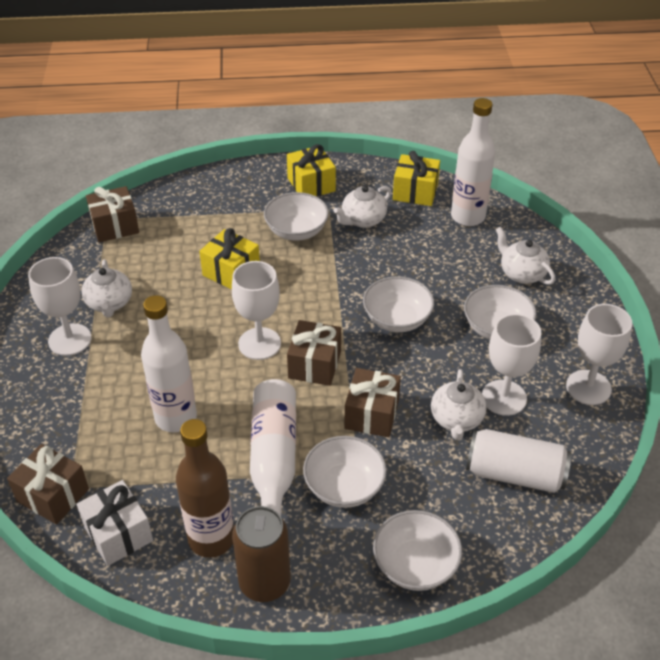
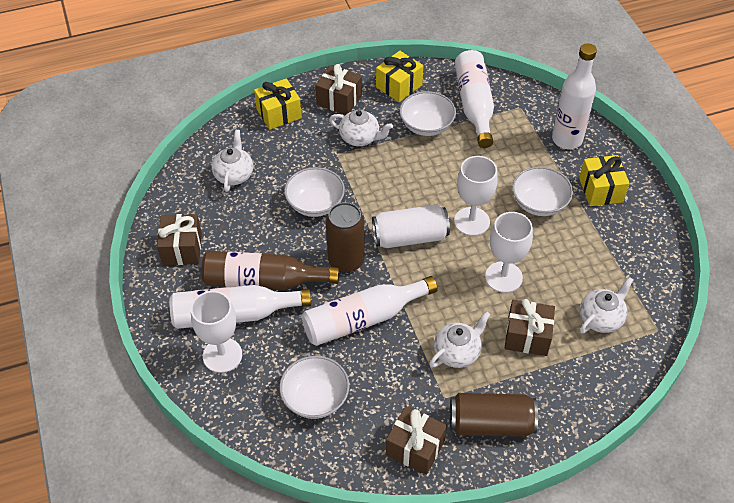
brown can: [232,506,291,602] = 1 -> [326,202,365,273] [450,393,538,437] = 2
white bottle: [141,295,197,432] [250,379,296,516] [451,98,495,226] = 3 -> [169,285,311,329] [302,276,438,346] [455,50,494,148] [552,43,597,149] = 4
white bowl: [264,192,329,241] [303,436,387,508] [363,276,434,332] [373,510,462,591] [464,285,537,340] = 5 -> [280,356,350,419] [284,167,345,217] [400,91,456,136] [512,167,573,216] = 4
white gift: [77,480,153,566] = 1 -> none = 0
white goblet: [28,257,92,356] [232,261,281,360] [482,314,541,416] [566,304,632,405] = 4 -> [191,291,242,373] [454,156,498,236] [485,212,533,293] = 3

